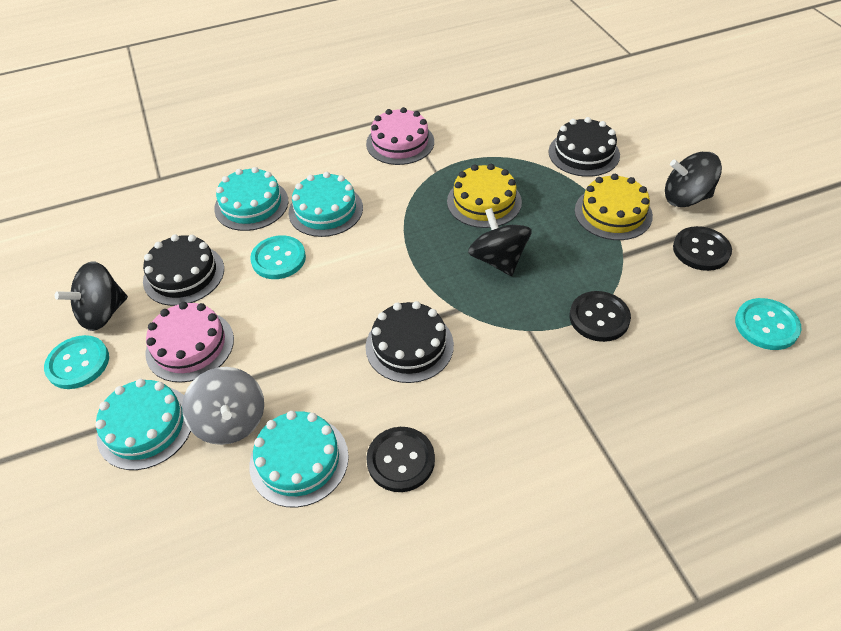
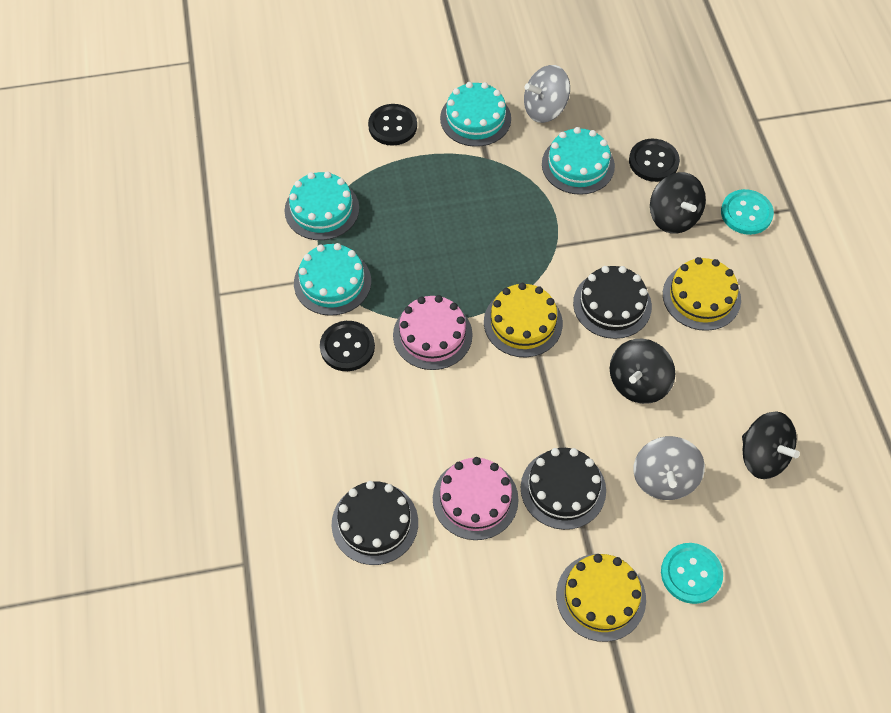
grey spinning top: [182,367,264,445] = 1 -> [524,65,570,123] [634,436,705,500] = 2
turquoise button: [44,335,109,389] [250,235,306,279] [735,298,801,350] = 3 -> [661,543,723,604] [721,189,774,235] = 2
yellow cake: [447,164,522,228] [575,174,653,240] = 2 -> [484,283,563,357] [556,554,646,642] [663,257,741,331] = 3

